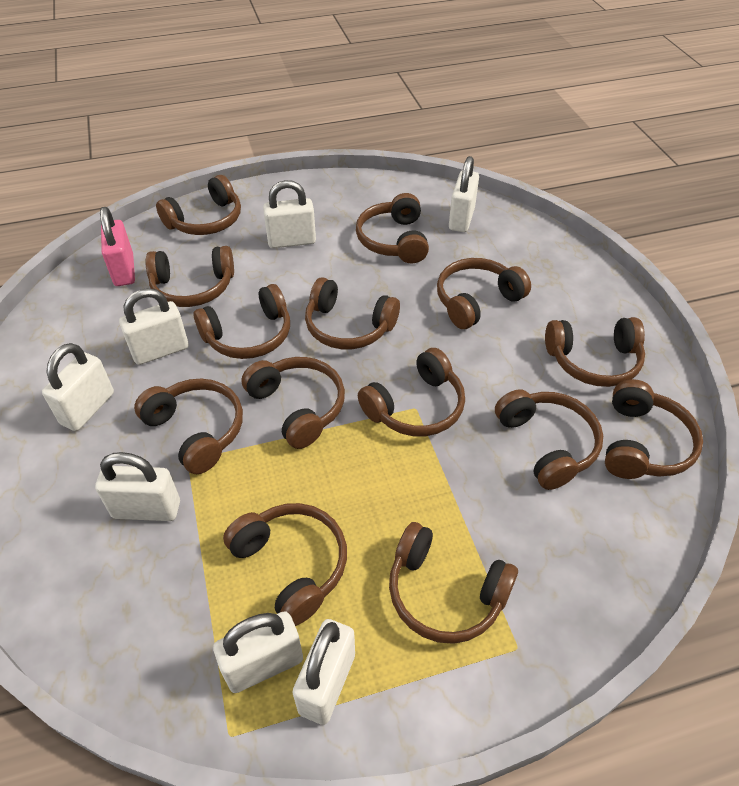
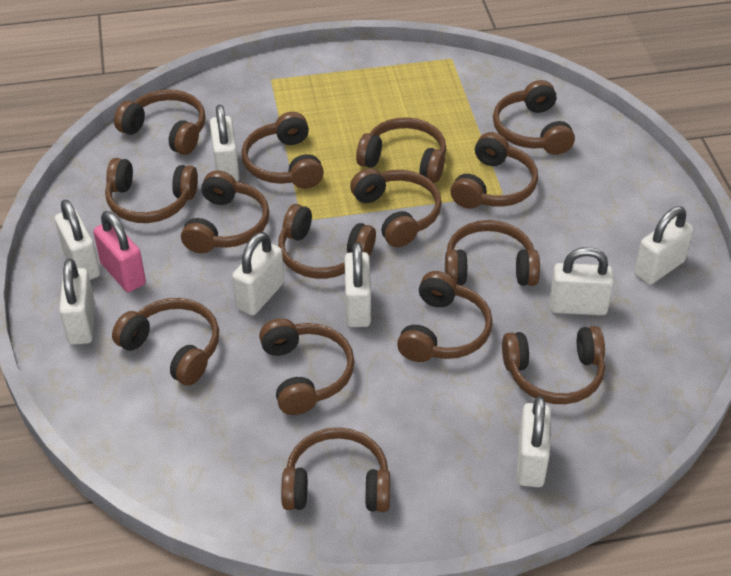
brown headphones: [134,379,243,474] [145,246,234,307] [156,175,241,235] [193,284,290,359] [223,503,347,626] [242,357,345,449] [305,277,400,349] [356,193,429,264] [358,348,465,436] [389,522,518,644] [437,258,531,329] [495,389,603,490] [545,317,645,387] [605,379,703,479] = 14 -> [105,158,198,223] [112,298,219,386] [114,89,206,155] [181,170,269,253] [242,112,324,189] [259,318,354,415] [278,204,376,279] [281,427,390,512] [350,168,442,247] [356,117,446,183] [397,271,493,362] [445,220,540,286] [451,132,538,209] [493,80,575,155] [502,326,605,404] = 15
white padlock: [42,343,114,431] [95,452,180,521] [119,288,189,365] [213,611,303,693] [263,180,316,248] [293,619,355,725] [449,156,479,232] = 7 -> [55,199,100,280] [59,259,95,345] [210,104,239,182] [232,232,284,316] [344,242,371,327] [517,396,551,487] [549,247,614,315] [634,206,694,285] = 8

